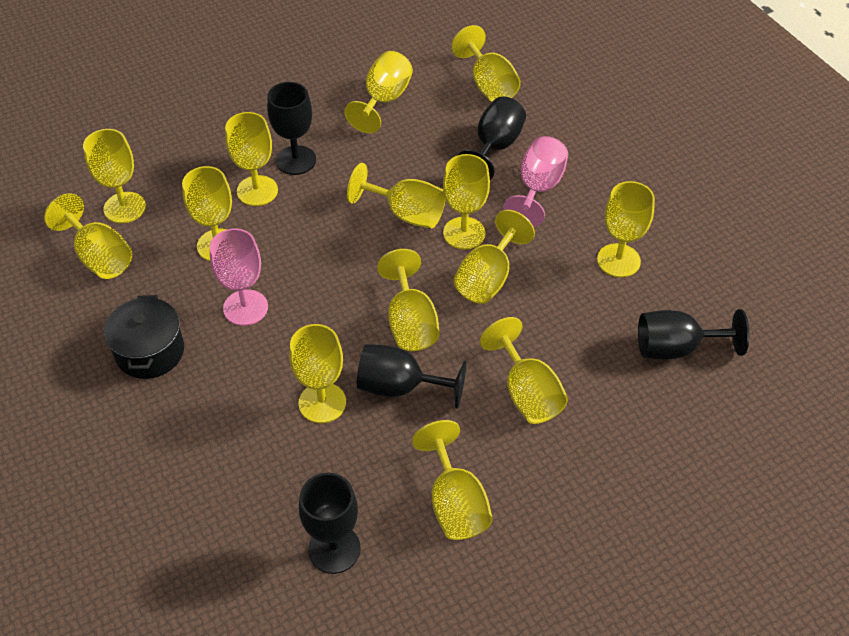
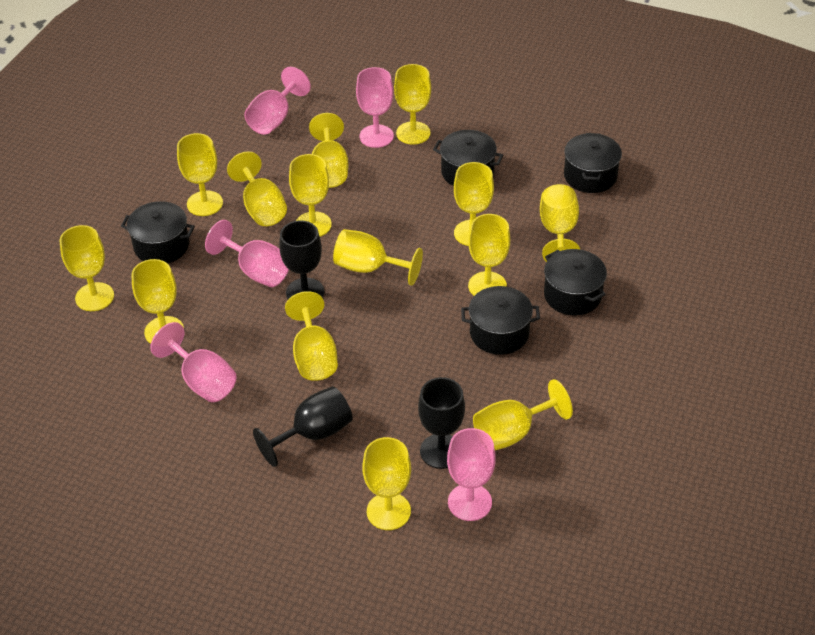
black goblet: [267,82,316,175] [299,473,361,574] [357,344,467,409] [458,97,526,180] [638,309,749,359] = 5 -> [253,386,353,467] [279,220,325,299] [418,377,465,469] = 3
black pot: [104,295,184,379] = 1 -> [121,201,195,264] [433,130,503,186] [461,286,540,355] [544,249,607,316] [564,133,622,193] = 5
pink goblet: [210,228,268,326] [503,136,568,227] = 2 -> [150,322,237,402] [205,220,289,287] [244,67,311,135] [356,67,394,148] [447,428,496,521] = 5

